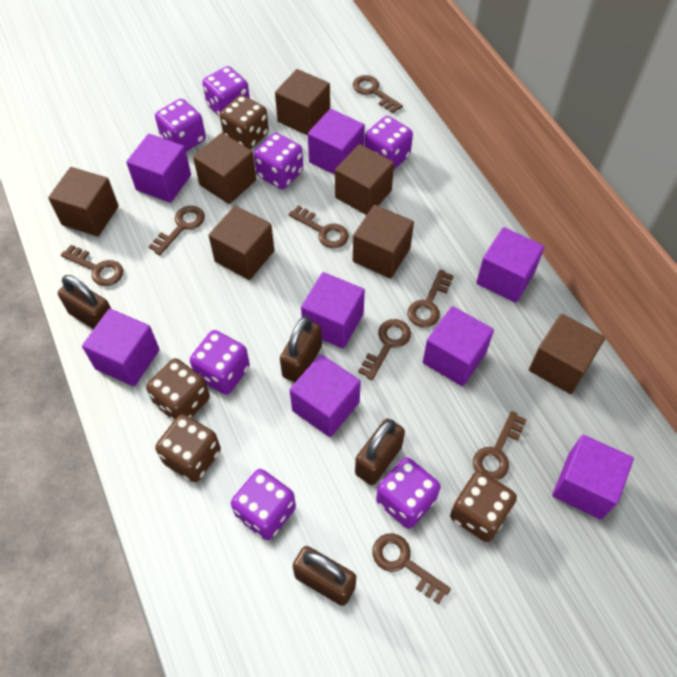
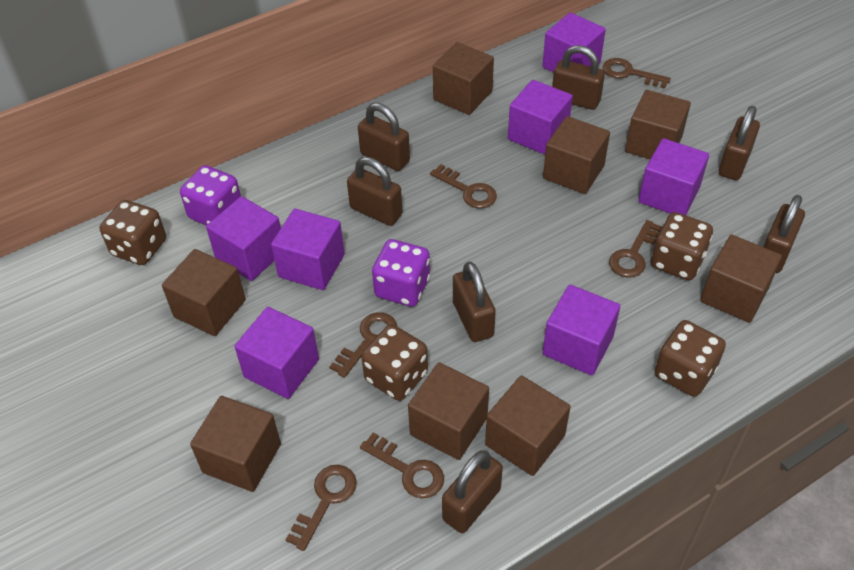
brown cube: [48,167,119,236] [193,133,256,204] [209,206,274,280] [275,69,330,136] [335,144,394,215] [353,205,414,278] [529,314,605,394] = 7 -> [162,249,246,336] [190,396,281,492] [408,362,489,460] [433,42,494,115] [485,375,571,476] [543,116,610,194] [625,90,691,159] [700,235,782,323] = 8
brown key: [61,245,123,286] [148,206,205,255] [289,205,349,248] [353,75,403,113] [358,319,411,380] [372,533,451,604] [408,269,454,328] [473,411,527,480] = 8 -> [286,465,357,551] [329,312,397,378] [360,432,444,498] [430,164,497,209] [603,58,671,88] [609,220,662,277] = 6
brown padlock: [58,275,111,329] [280,316,322,382] [293,546,356,606] [355,418,405,485] = 4 -> [347,157,403,226] [358,103,410,171] [442,450,503,533] [453,262,496,342] [552,45,605,110] [719,106,760,180] [763,195,805,273] = 7
purple cube: [82,309,160,386] [126,134,191,203] [290,354,361,437] [301,272,365,349] [308,109,365,175] [423,306,494,386] [476,227,544,303] [552,435,634,520] = 8 -> [206,196,281,281] [234,307,319,399] [271,208,345,290] [508,80,573,155] [542,12,606,73] [543,285,620,375] [638,138,709,215] = 7
purple dice: [155,99,206,152] [190,330,250,395] [202,66,250,117] [231,469,296,540] [254,133,303,189] [365,116,413,169] [376,457,441,529] = 7 -> [180,165,241,225] [372,239,430,307] = 2

